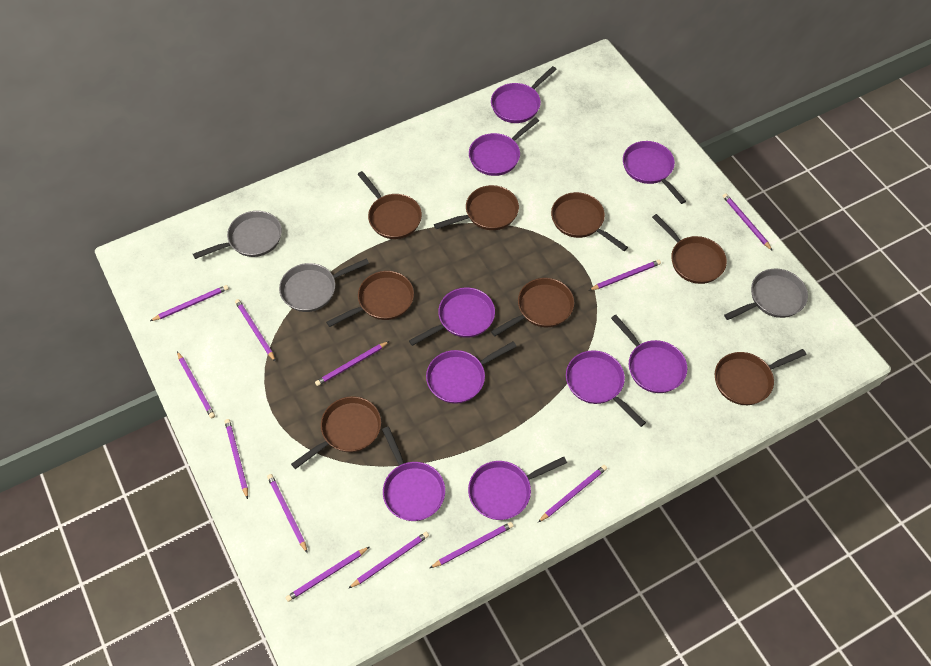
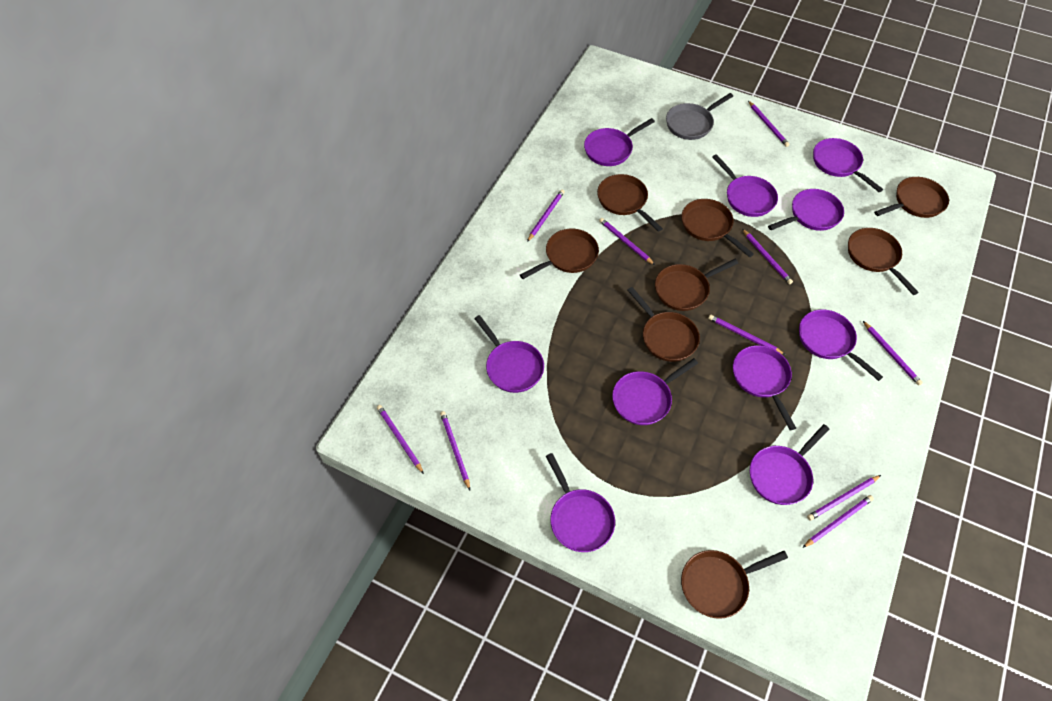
grey pan: [193,211,282,259] [279,258,369,312] [724,269,808,320] = 3 -> [666,93,733,140] = 1
purple pan: [382,427,445,521] [409,288,495,346] [426,341,517,404] [468,457,567,520] [469,117,539,176] [491,66,557,123] [566,350,646,427] [611,314,687,393] [623,141,686,204] = 9 -> [474,315,544,393] [546,453,615,552] [584,118,655,166] [612,358,698,425] [712,154,778,217] [733,345,796,430] [750,424,829,505] [768,189,844,231] [799,310,883,381] [813,138,883,192] = 10
purple pencil: [150,285,229,321] [177,351,215,418] [225,419,248,499] [235,299,276,362] [267,474,308,553] [286,547,369,602] [315,341,390,386] [348,532,429,589] [430,522,513,568] [538,465,607,522] [589,260,661,290] [723,193,773,251] = 12 -> [377,405,424,474] [440,411,470,490] [527,190,565,242] [599,218,655,265] [708,315,785,355] [742,229,793,284] [748,101,790,147] [803,495,874,548] [807,475,881,521] [863,321,923,386] = 10

